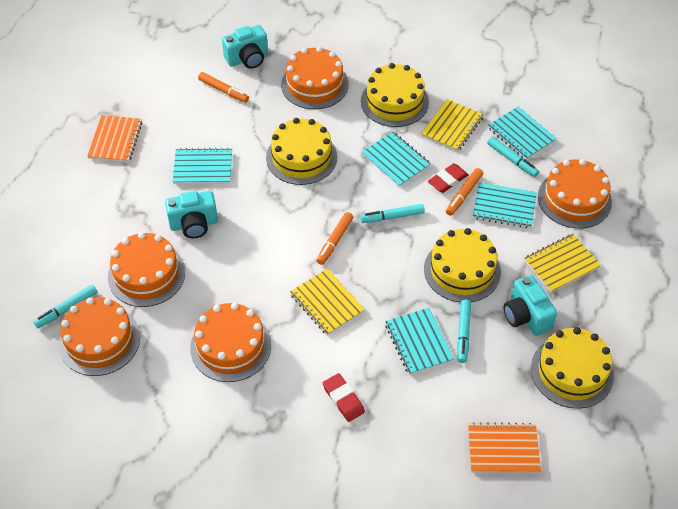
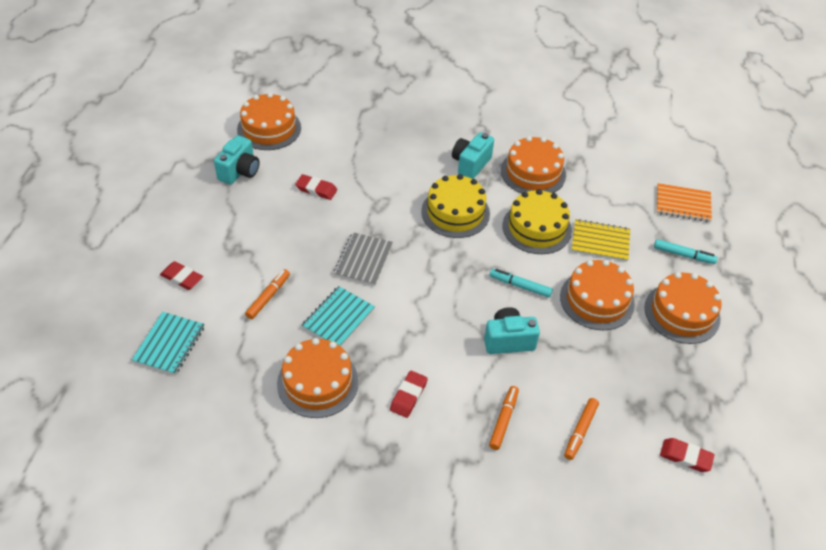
grey notebook: none = 0 -> [334,232,393,286] = 1
orange notebook: [87,115,142,163] [468,422,541,473] = 2 -> [656,183,712,222] = 1
red eraser: [323,373,365,422] [428,163,469,193] = 2 -> [160,261,203,290] [295,174,337,200] [390,371,428,418] [660,438,714,472] = 4
turquoise marker: [33,285,97,328] [360,204,425,223] [457,300,471,363] [487,136,539,177] = 4 -> [490,269,553,298] [654,239,718,264] = 2
turquoise notebook: [172,148,232,184] [362,132,431,187] [385,308,454,375] [473,183,537,228] [488,107,557,160] = 5 -> [132,312,204,375] [302,286,375,346] = 2
yellow cake: [266,118,337,185] [361,63,429,127] [424,228,501,302] [531,327,614,409] = 4 -> [421,174,490,238] [502,189,572,254] = 2
yellow notebook: [290,269,365,336] [421,99,484,152] [524,234,601,292] = 3 -> [571,219,630,261] = 1

